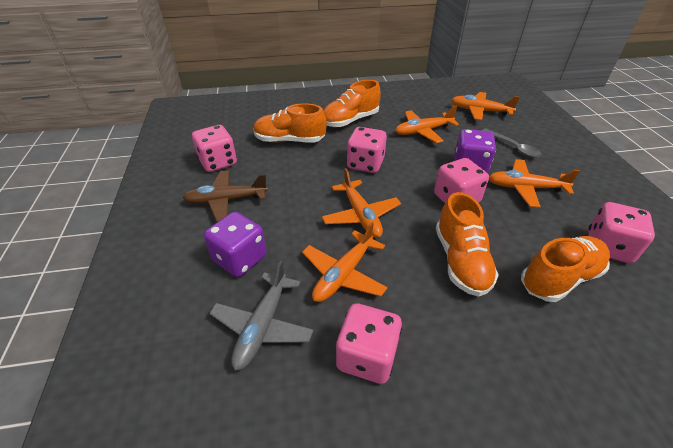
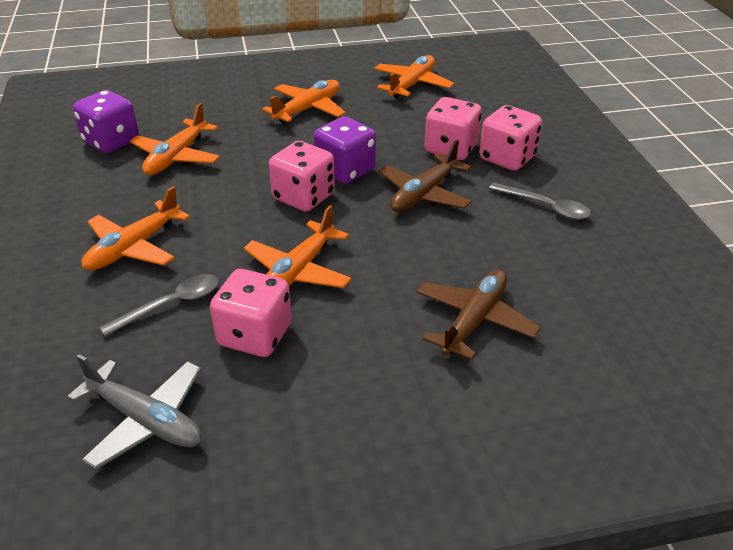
brown plane: [183,170,268,222] = 1 -> [378,139,472,212] [416,269,541,360] = 2
grey spoon: [482,128,541,158] = 1 -> [99,274,219,336] [489,183,591,220] = 2
orange shoe: [253,103,327,143] [323,80,381,127] [436,192,499,297] [521,236,610,302] = 4 -> none = 0
pink dice: [192,125,237,172] [336,303,402,384] [347,127,387,173] [434,158,489,203] [588,202,655,263] = 5 -> [210,269,292,357] [269,141,335,212] [425,97,482,160] [479,105,542,171] = 4

